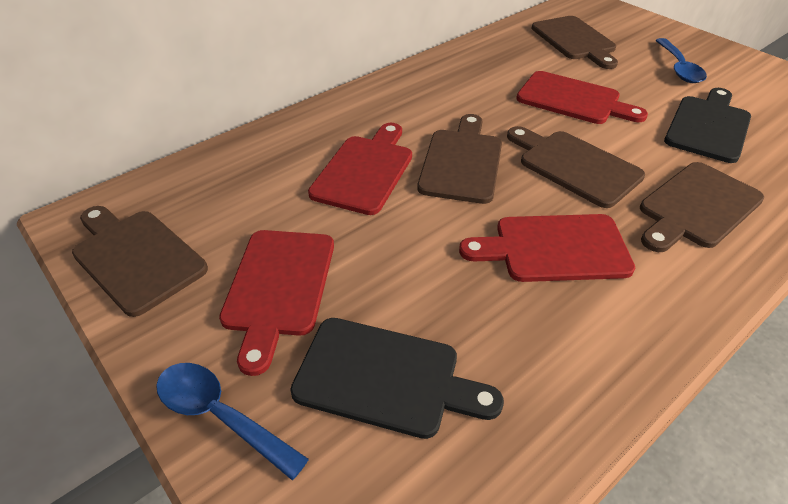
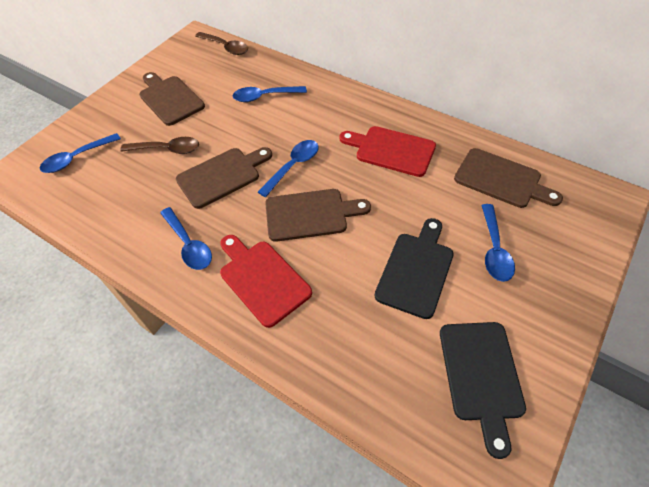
blue spoon: [156,363,309,480] [655,38,707,83] = 2 -> [40,133,121,173] [160,207,212,270] [233,86,307,102] [258,140,319,197] [481,204,515,282] = 5
brown cutting board: [72,206,208,317] [417,114,502,204] [507,126,645,208] [532,16,618,69] [640,162,764,252] = 5 -> [139,72,205,126] [176,147,272,209] [265,189,371,242] [454,148,563,208] = 4
brown spoon: none = 0 -> [120,137,199,154] [195,32,248,55] = 2
red cutting board: [219,230,334,376] [308,123,412,215] [459,214,635,282] [516,71,648,124] = 4 -> [220,235,312,328] [339,126,436,177] = 2

